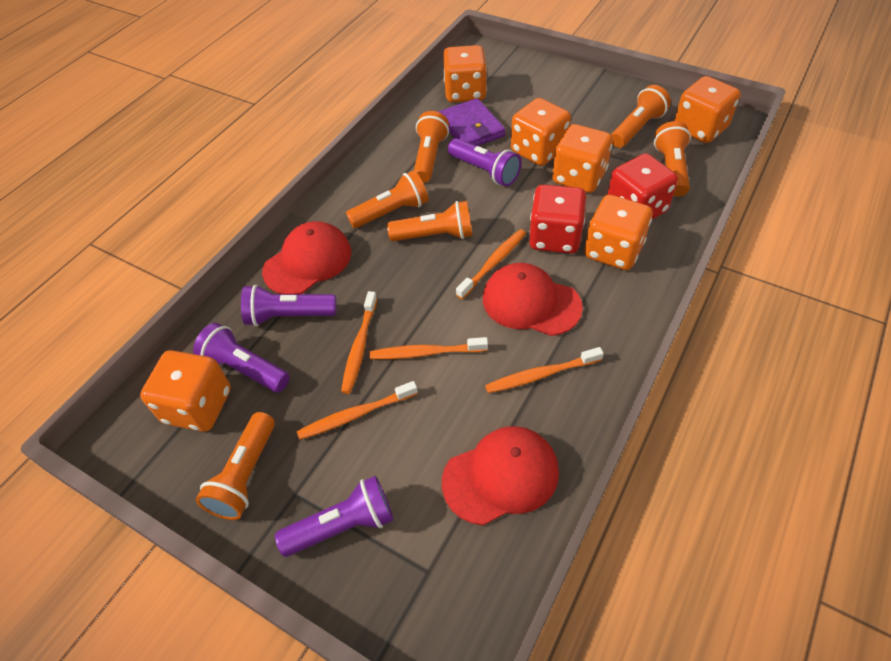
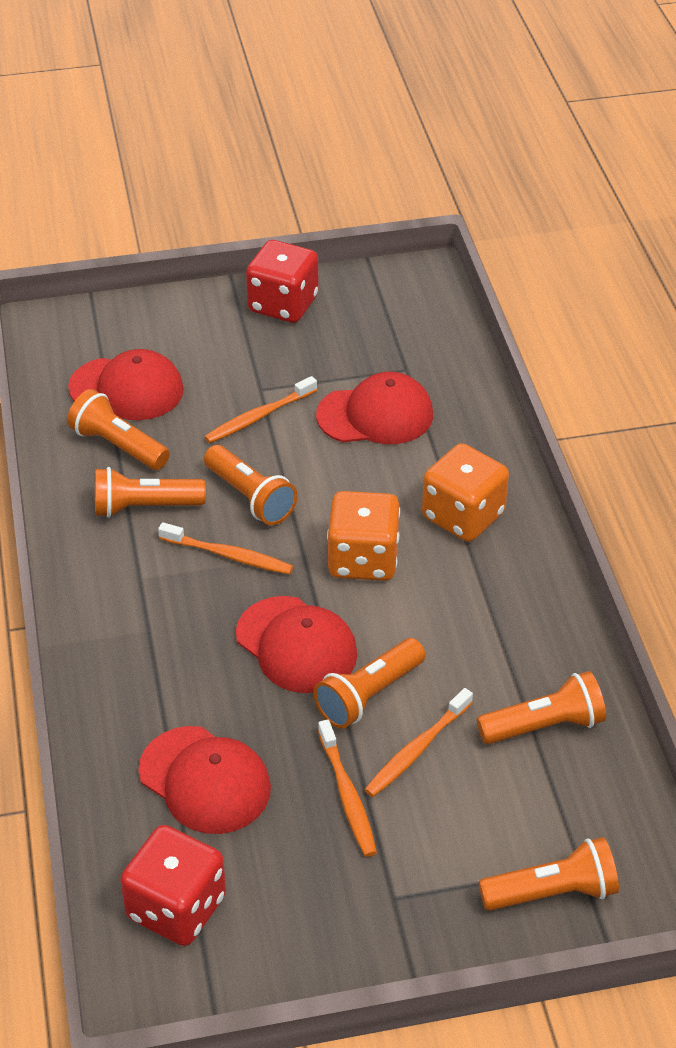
orange dice: [140,350,231,432] [443,45,487,102] [511,98,571,166] [552,124,613,193] [584,195,652,270] [674,76,741,143] = 6 -> [327,491,400,581] [422,443,509,542] = 2
orange toothbrush: [297,381,418,440] [341,291,377,394] [369,337,488,359] [456,229,526,299] [485,347,604,393] = 5 -> [158,522,294,575] [204,376,317,443] [318,719,377,857] [364,688,473,797] = 4
purple flashlight: [193,323,290,392] [241,285,337,326] [275,476,394,557] [448,138,521,186] = 4 -> none = 0
purple wallet: [439,98,505,146] = 1 -> none = 0
red cap: [262,221,352,294] [442,426,559,525] [483,263,583,336] = 3 -> [68,349,184,420] [138,726,271,834] [236,596,358,693] [316,372,433,444] = 4

